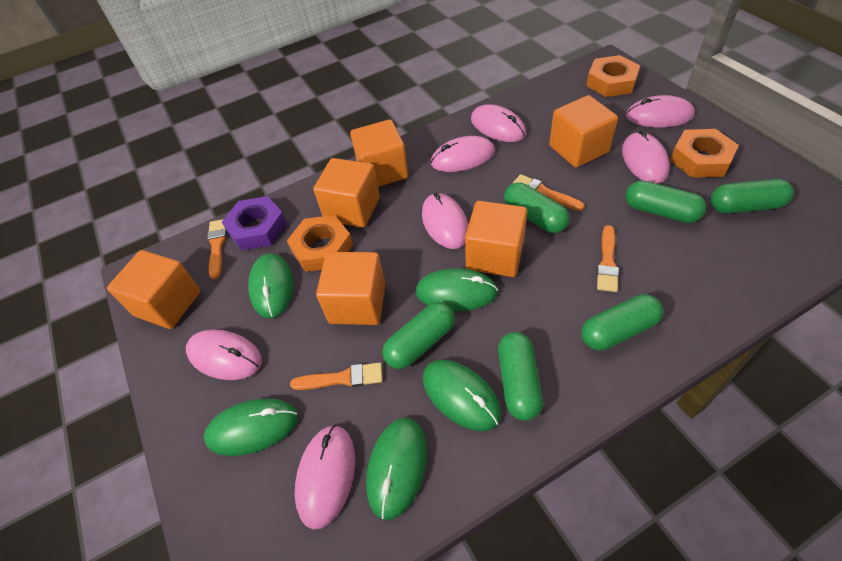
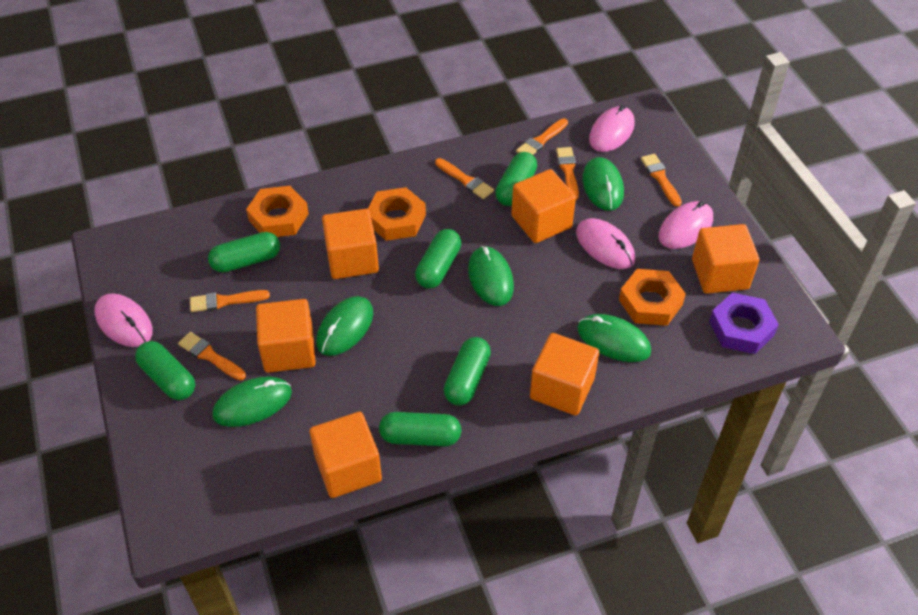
orange brush: [207,219,227,279] [290,362,383,390] [512,174,585,211] [597,225,619,292] = 4 -> [178,332,246,380] [190,290,270,312] [435,158,494,199] [516,118,568,155] [556,147,579,200] [641,154,682,206] = 6
pink mouse: [186,329,262,380] [295,425,355,530] [422,193,468,249] [431,136,495,172] [471,104,526,142] [622,130,670,184] [626,95,695,127] = 7 -> [94,293,153,347] [576,218,635,269] [589,105,635,152] [658,201,713,249] = 4

